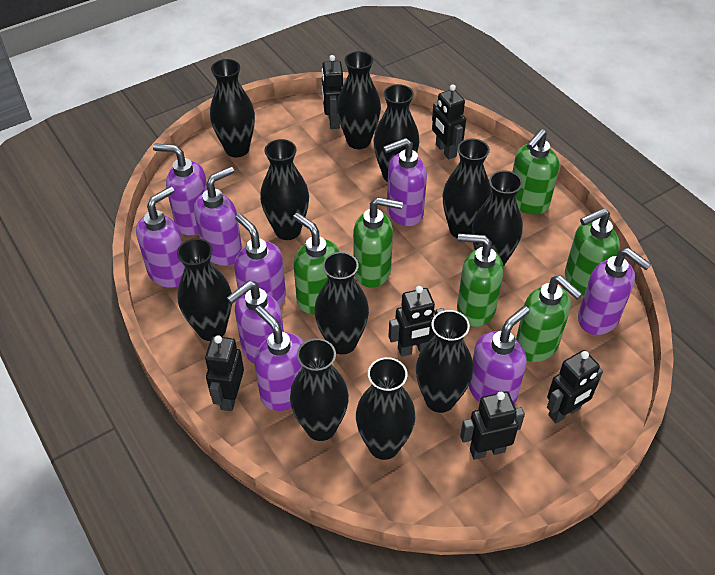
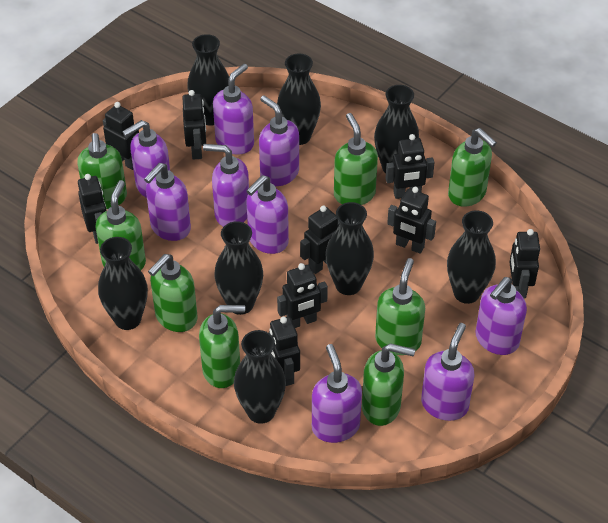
black robot: [205,335,244,411] [321,55,343,129] [389,286,444,357] [432,84,466,159] [460,392,525,460] [547,350,603,423] = 6 -> [78,174,107,244] [103,102,139,170] [182,90,206,159] [268,317,300,386] [277,263,328,328] [300,205,340,274] [386,134,435,199] [387,187,436,254] [509,229,540,299] = 9
black vase: [177,238,232,341] [210,59,255,158] [260,139,309,240] [290,338,349,441] [315,252,369,355] [337,51,381,149] [356,357,415,460] [373,84,419,182] [416,310,473,413] [443,139,492,239] [472,170,523,266] = 11 -> [98,237,148,330] [187,34,229,126] [214,221,263,315] [234,330,286,424] [277,54,321,145] [326,202,374,295] [374,85,419,173] [447,210,496,304] = 8
green soap dispenser: [293,213,339,314] [353,197,403,288] [457,234,504,327] [512,129,559,214] [516,276,583,362] [565,208,620,295] = 6 -> [77,133,127,209] [95,180,146,270] [148,254,198,332] [199,305,245,388] [334,113,378,205] [362,343,415,426] [375,258,425,355] [448,128,497,207] = 8

